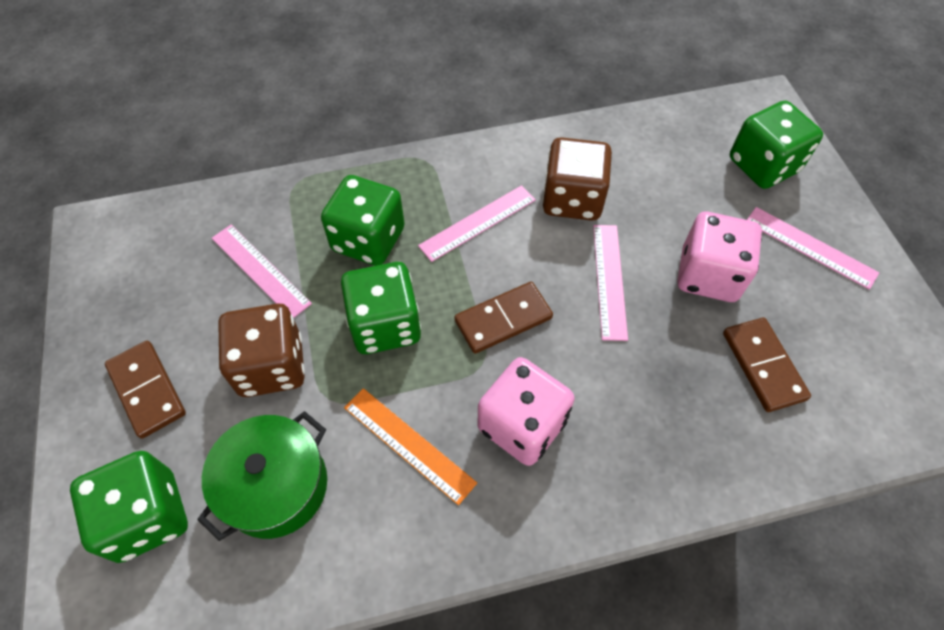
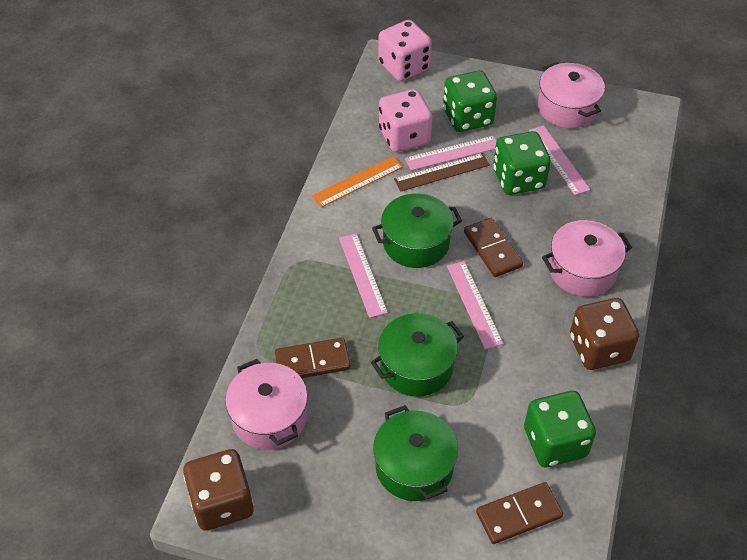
brown ruler: none = 0 -> [394,153,490,191] = 1
green dice: [70,451,188,563] [321,175,405,266] [341,262,421,354] [730,101,823,189] = 4 -> [443,71,497,132] [493,131,551,195] [524,391,596,467] = 3
green pot: [197,411,327,541] = 1 -> [371,313,464,397] [372,193,462,268] [373,405,458,501] = 3
pink pot: none = 0 -> [225,359,308,450] [538,62,605,128] [542,220,632,297] = 3

